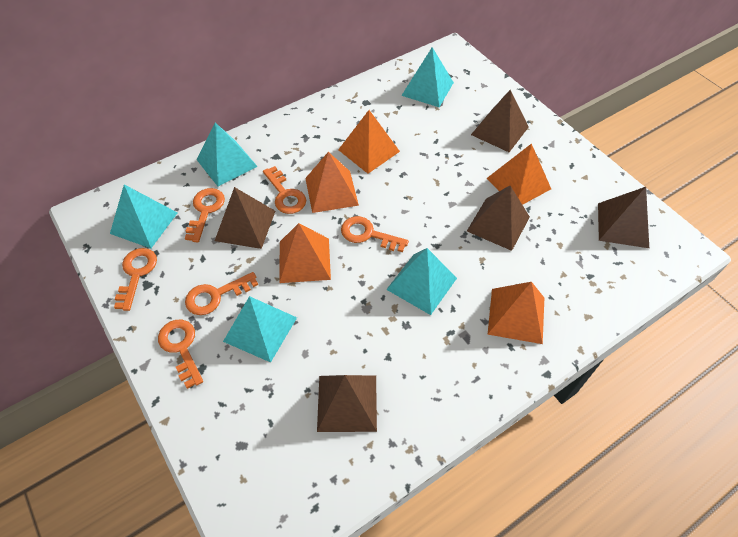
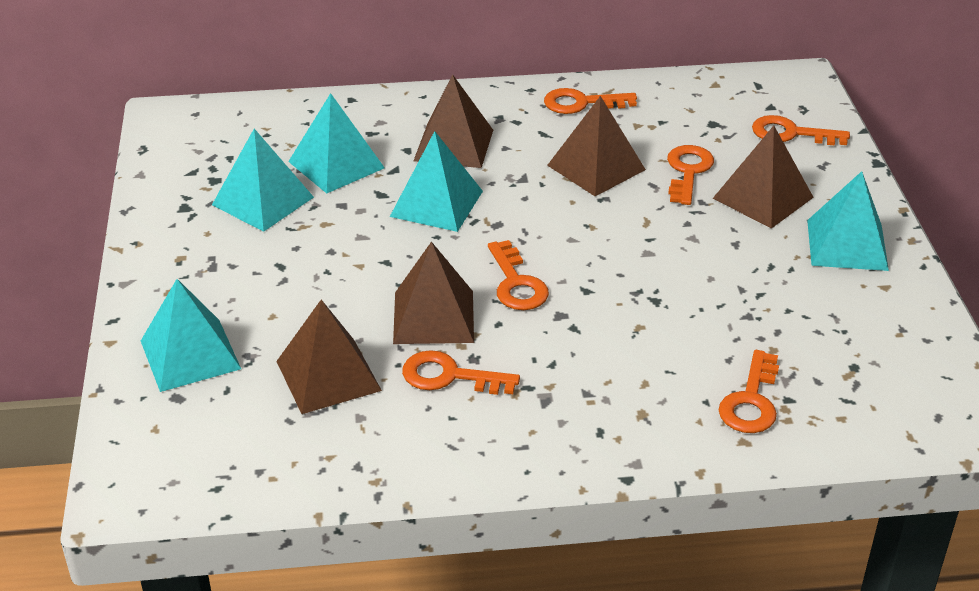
orange pyramid: [279,223,331,283] [305,152,359,213] [338,110,400,174] [486,143,551,205] [488,282,544,344] = 5 -> none = 0

